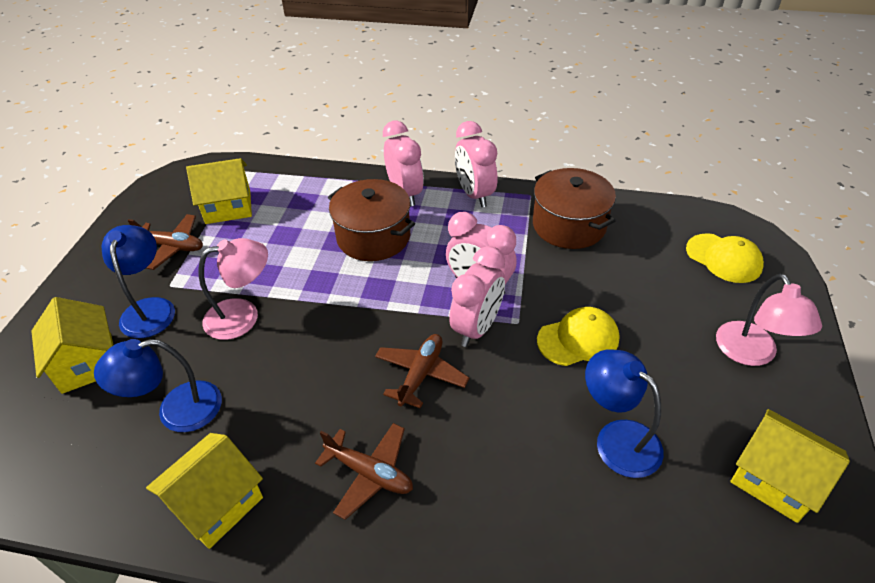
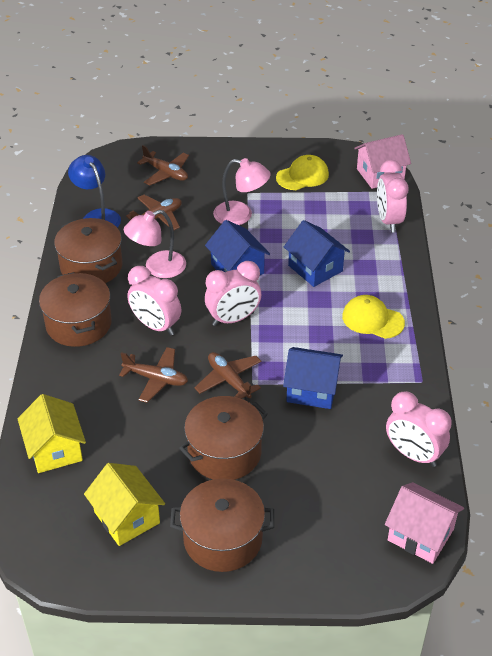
blue house: none = 0 -> [205,220,270,275] [283,347,343,409] [284,220,350,287] = 3
blue lamp: [94,339,222,432] [101,225,175,338] [585,349,664,478] = 3 -> [68,155,121,228] = 1
brown plane: [127,214,203,270] [315,423,413,520] [375,334,469,408] = 3 -> [119,347,188,403] [126,195,182,230] [137,145,189,186] [194,352,261,400] = 4
brown pot: [328,179,415,261] [533,168,616,249] = 2 -> [39,272,112,347] [54,218,123,283] [170,479,274,572] [179,396,268,480] = 4
pink house: none = 0 -> [354,134,411,189] [385,482,464,564] = 2
yellow house: [31,297,114,394] [146,433,263,549] [186,158,252,224] [731,409,850,523] = 4 -> [17,394,86,473] [84,463,165,546] = 2

